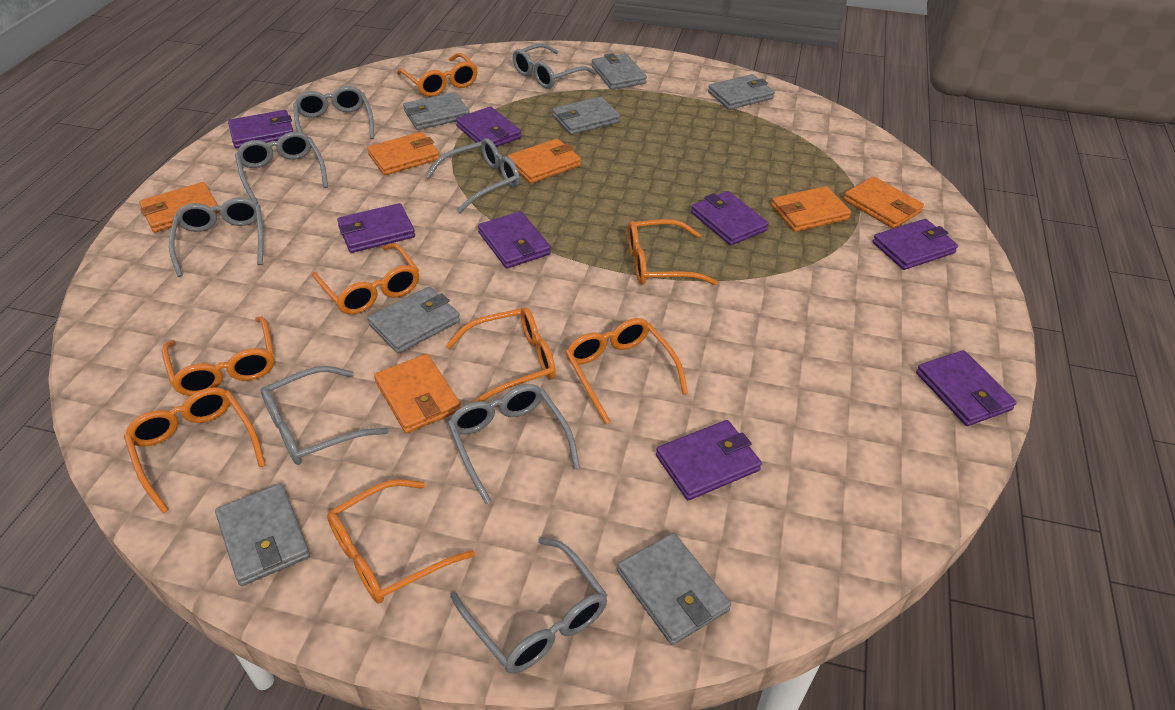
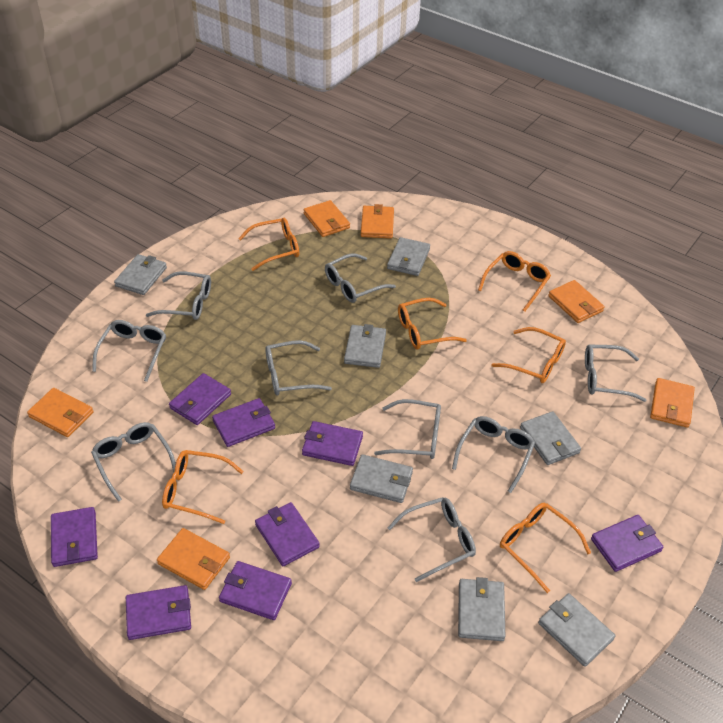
grey glasses: [169,197,264,277] [235,132,328,204] [260,366,389,465] [293,86,374,139] [426,138,520,213] [448,384,580,504] [450,537,608,674] [513,43,596,89] = 8 -> [91,422,176,502] [92,320,166,382] [146,271,211,320] [265,340,332,396] [325,253,396,303] [374,399,441,459] [388,497,476,582] [452,416,535,493] [585,344,646,402] = 9
orange glasses: [124,387,266,513] [162,316,274,396] [312,243,419,314] [327,479,475,604] [397,53,478,97] [446,307,556,403] [565,318,688,424] [628,219,718,285] = 8 -> [162,450,244,524] [238,218,299,271] [398,298,467,350] [478,251,551,312] [491,327,566,383] [500,503,591,593] = 6

